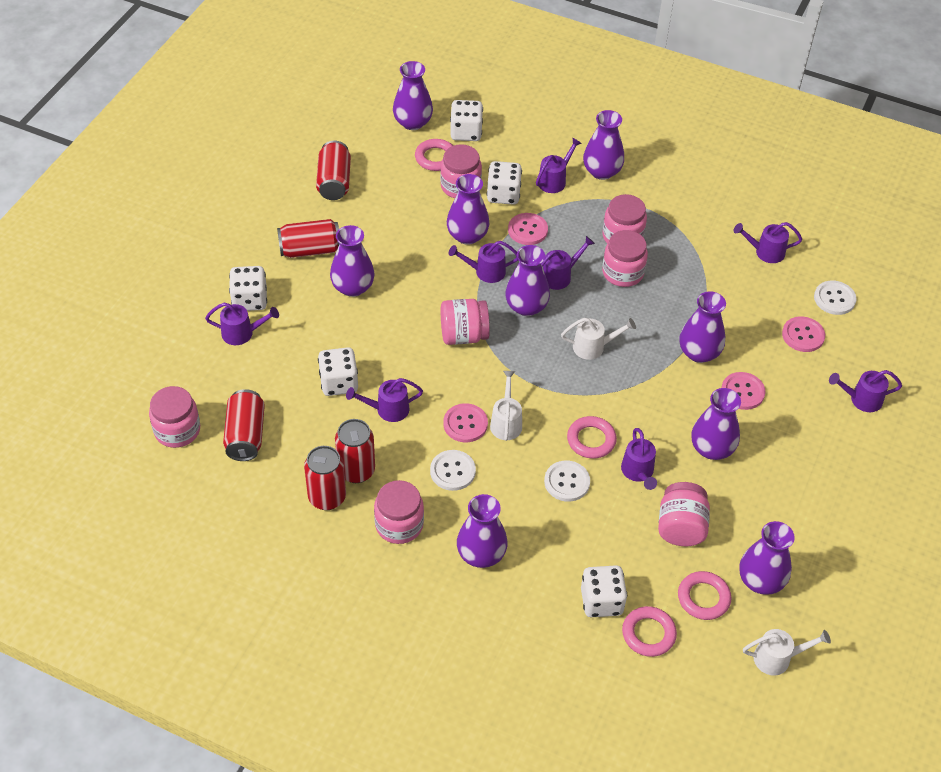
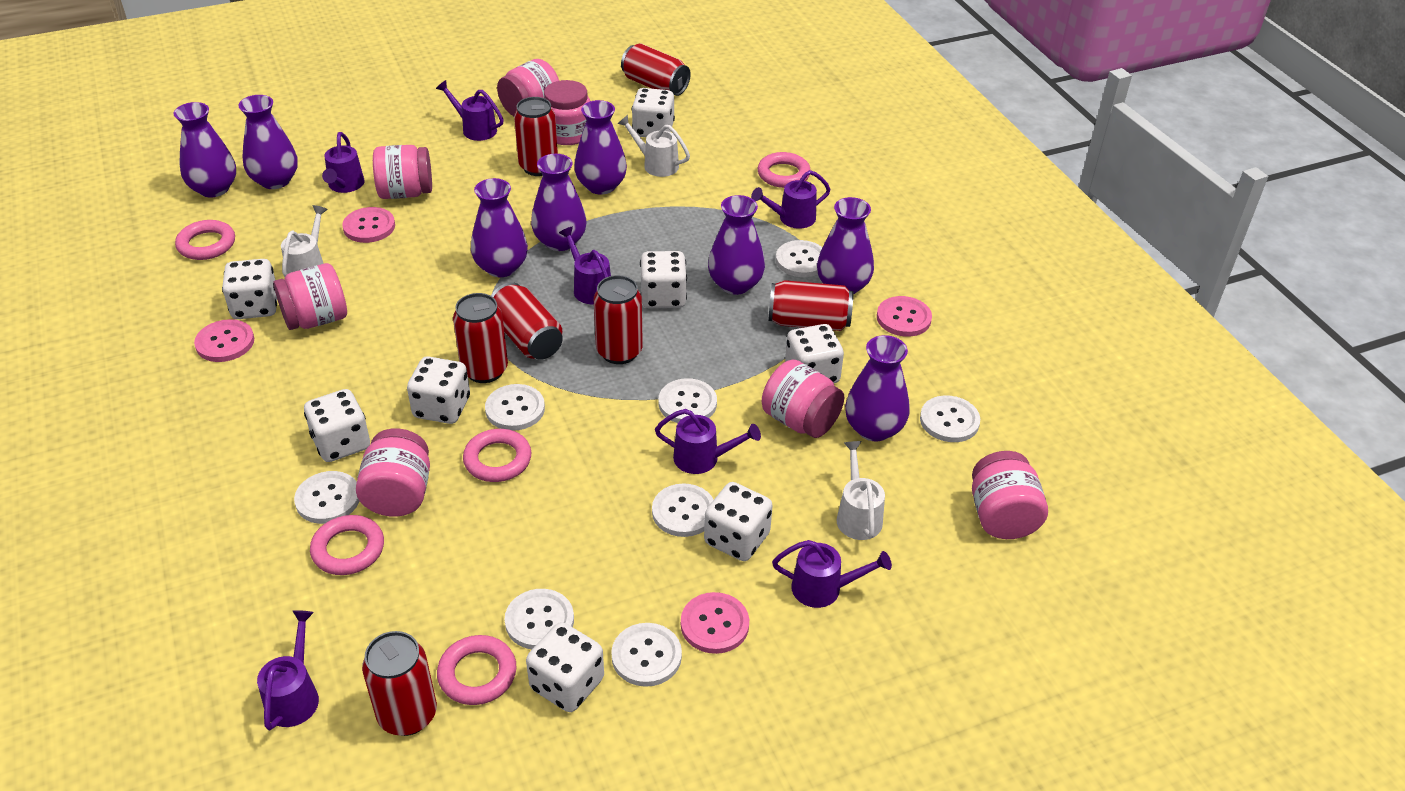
pink ring: [415,139,453,171] [567,416,617,459] [622,606,677,657] [678,571,732,620] = 4 -> [175,220,235,260] [310,515,384,575] [437,635,517,705] [463,429,531,482] [758,152,810,188] = 5
purple vase: [330,225,374,297] [393,61,433,130] [447,174,489,245] [457,494,508,568] [505,245,550,316] [583,110,624,180] [679,291,726,363] [691,388,741,460] [739,521,795,595] = 9 -> [173,102,236,198] [238,95,298,189] [471,178,528,277] [531,154,587,251] [574,100,627,195] [708,195,765,295] [817,197,874,295] [845,335,909,441] = 8
purple watering can: [205,303,279,345] [346,378,423,422] [449,241,518,283] [536,138,582,193] [541,236,595,290] [621,428,657,490] [734,222,802,263] [829,370,902,412] = 8 -> [257,610,319,730] [322,132,365,193] [436,80,504,141] [559,227,611,304] [655,409,761,474] [751,170,831,229] [772,540,892,608] = 7
red can: [223,389,265,461] [277,219,340,258] [304,446,346,510] [316,141,351,200] [335,419,375,483] = 5 -> [362,631,437,736] [453,293,508,383] [491,282,563,360] [514,97,558,176] [594,275,643,364] [621,43,691,96] [769,280,854,331] = 7
white button: [430,450,476,491] [544,461,590,502] [814,281,857,315] = 3 -> [294,471,359,524] [485,384,545,431] [505,589,574,649] [611,623,682,687] [652,483,714,537] [658,378,717,423] [776,240,822,277] [920,396,980,442] = 8
white dice: [229,266,267,311] [318,347,358,396] [450,100,483,141] [487,161,522,205] [581,565,627,617] = 5 -> [222,259,277,319] [304,389,370,462] [407,356,470,424] [526,622,604,712] [632,88,675,137] [640,251,687,308] [704,482,773,561] [785,324,844,383] = 8

